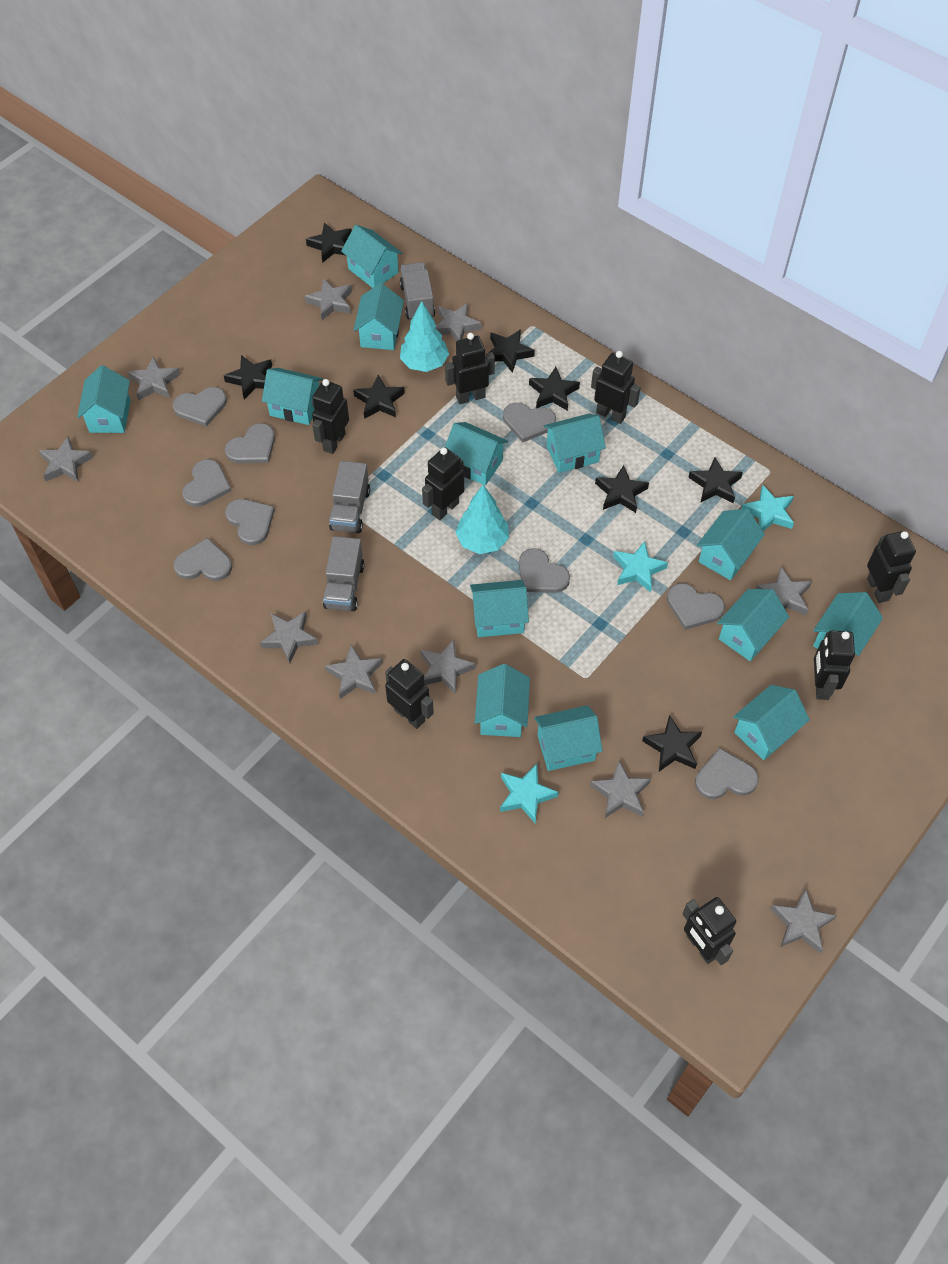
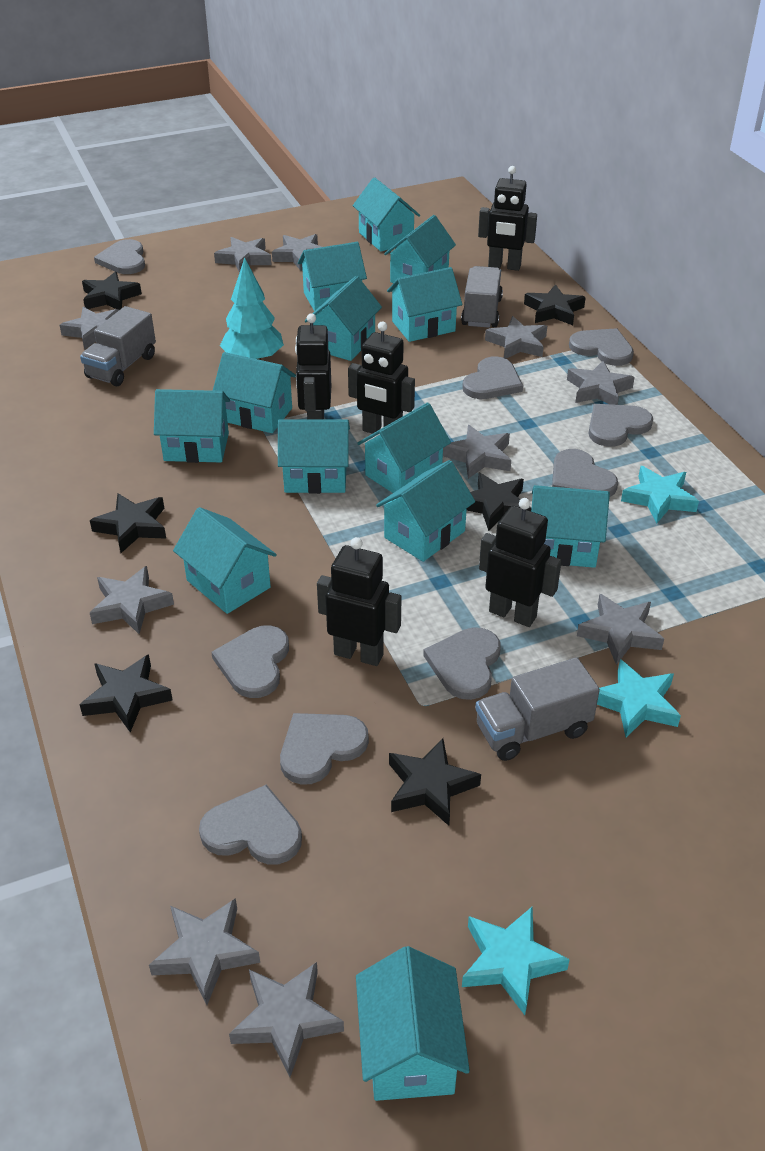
black robot: [312,379,349,454] [385,659,434,729] [422,447,464,520] [445,333,495,404] [591,351,641,424] [682,897,736,965] [814,630,855,700] [867,531,916,603] = 8 -> [295,313,331,419] [317,537,402,666] [348,321,415,434] [478,166,537,271] [479,498,562,627] = 5
black star: [223,355,272,399] [306,222,352,263] [353,375,405,419] [489,329,535,373] [529,367,580,411] [595,465,649,513] [642,715,702,771] [688,457,743,503] = 8 -> [80,654,172,732] [82,272,142,310] [90,493,166,553] [389,738,481,826] [467,473,531,531] [524,284,586,325] = 6
turquoise tree: [400,301,449,372] [455,485,509,554] = 2 -> [220,257,284,360] = 1

